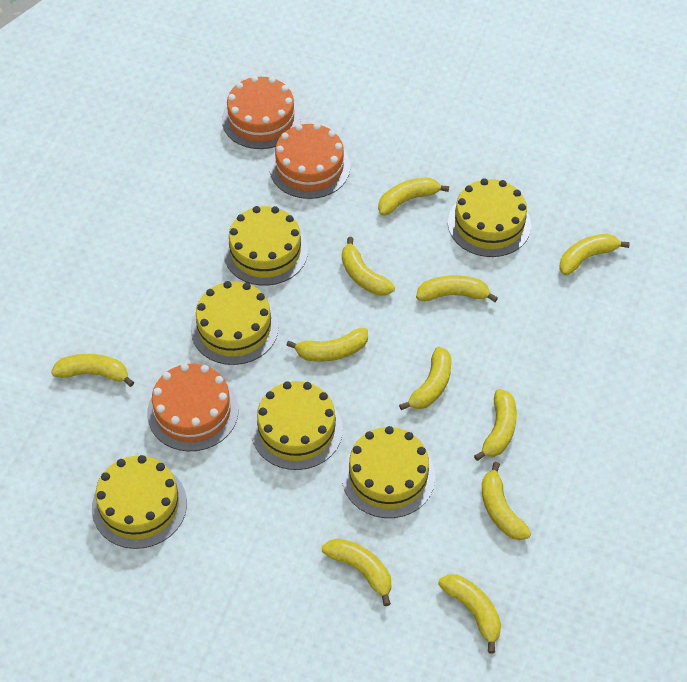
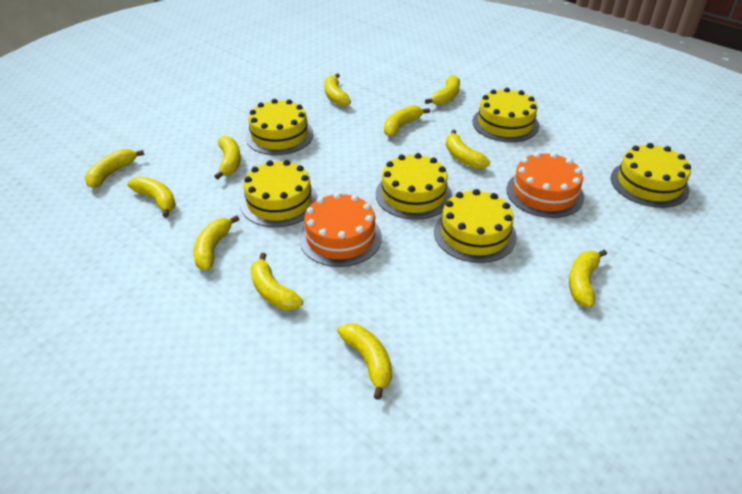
orange cake: [147,363,238,451] [222,76,301,149] [269,123,350,199] = 3 -> [299,192,382,267] [506,152,584,218] = 2

